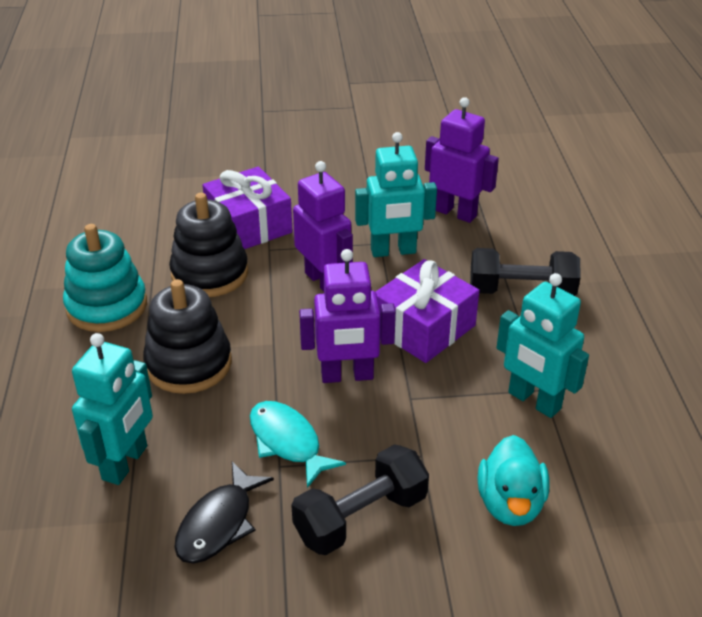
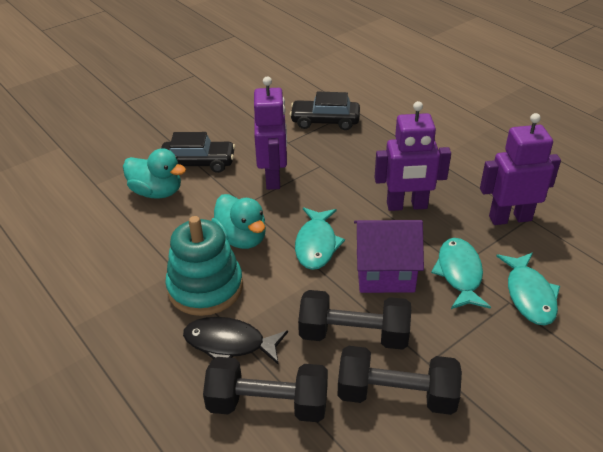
black car: none = 0 -> [161,132,235,173] [290,92,360,130] = 2
black dumbbell: [291,444,429,555] [470,248,581,296] = 2 -> [203,357,328,422] [298,290,411,350] [338,346,462,415] = 3
black stacking toy: [143,279,232,394] [169,193,248,297] = 2 -> none = 0
purple gift: [202,166,293,249] [375,259,479,363] = 2 -> none = 0
purple house: none = 0 -> [354,220,424,293] = 1
turquoise duck: [478,435,549,526] = 1 -> [123,148,186,199] [211,194,266,249] = 2
turquoise fish: [250,401,346,488] = 1 -> [295,207,345,270] [431,238,491,309] [496,252,560,325] = 3
turquoise robot: [72,333,153,485] [355,132,437,257] [497,273,589,418] = 3 -> none = 0

